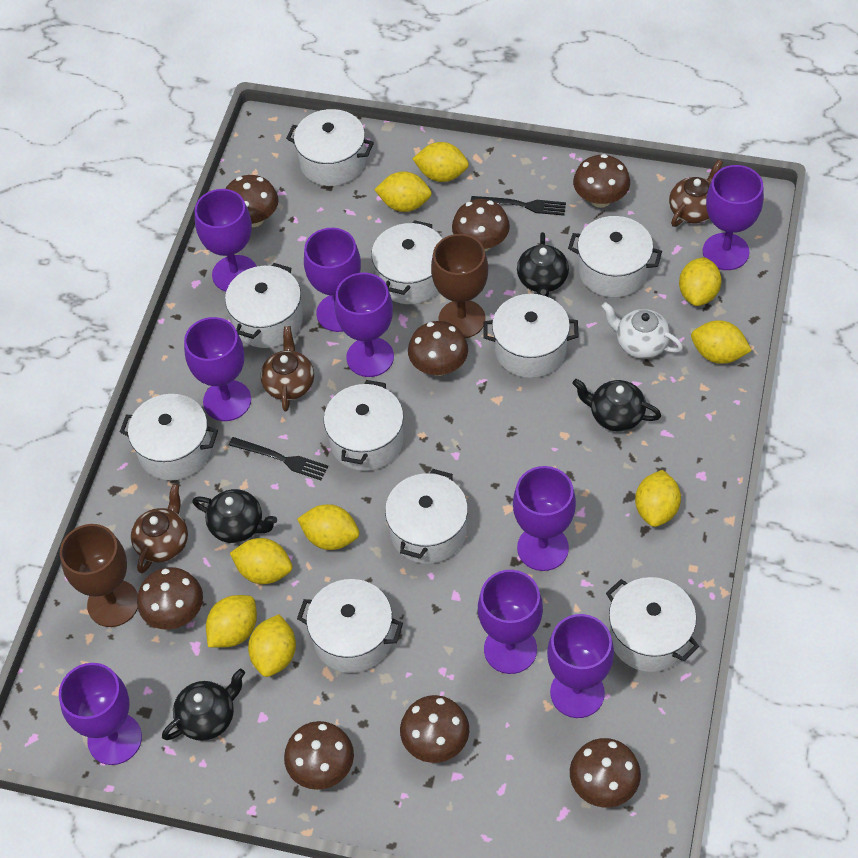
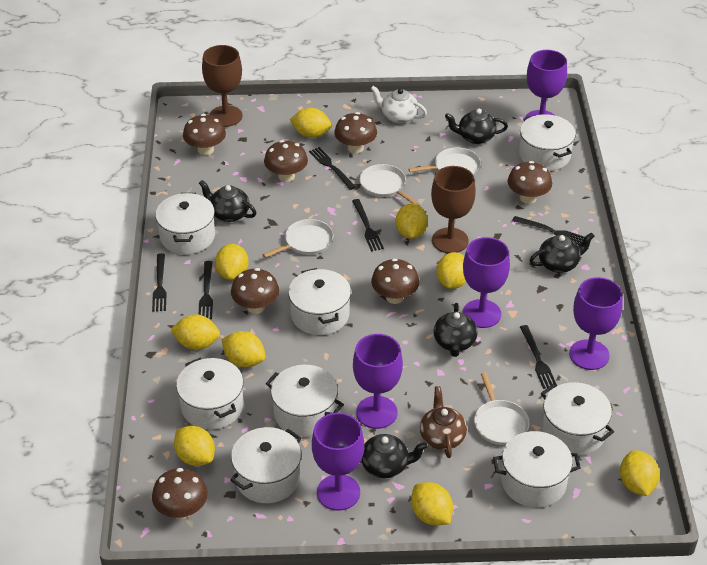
black fork: [229,437,328,480] [471,196,566,216] = 2 -> [152,253,167,312] [198,261,213,319] [309,147,356,190] [352,199,384,252] [512,216,585,245] [520,325,557,389] = 6
black teapot: [162,669,245,741] [192,489,277,543] [517,232,569,297] [573,379,661,431] = 4 -> [199,180,256,222] [360,434,428,478] [433,303,478,357] [445,109,508,144] [530,232,594,273] = 5
brown mushroom: [137,567,203,630] [225,175,279,227] [284,721,354,790] [400,695,469,763] [408,321,468,376] [452,199,510,251] [570,738,641,807] [573,154,630,208] = 8 -> [152,468,208,519] [183,114,226,155] [231,268,279,314] [264,140,308,182] [334,112,377,153] [371,258,419,304] [507,161,552,204] = 7
brown teapot: [131,484,188,573] [261,326,314,411] [669,159,723,227] = 3 -> [420,386,467,458] = 1
purple goblet: [59,663,142,765] [184,317,251,421] [195,189,257,292] [304,228,361,332] [335,273,394,377] [478,570,543,674] [513,466,576,571] [547,614,614,718] [703,165,764,270] = 9 -> [312,413,364,511] [353,334,403,429] [463,237,510,328] [525,50,567,118] [569,277,623,370] = 5
white pan: none = 0 -> [262,219,333,258] [360,164,419,205] [409,147,481,176] [474,372,530,445] = 4
white pot: [120,394,218,480] [225,263,303,348] [286,109,374,186] [297,579,403,673] [324,380,404,471] [371,220,442,304] [385,469,468,564] [484,294,579,378] [568,216,662,298] [606,577,699,672] = 10 -> [155,193,215,254] [176,358,244,430] [230,427,302,503] [266,365,344,437] [288,268,351,335] [493,431,581,508] [519,114,576,171] [541,382,614,456] = 8

